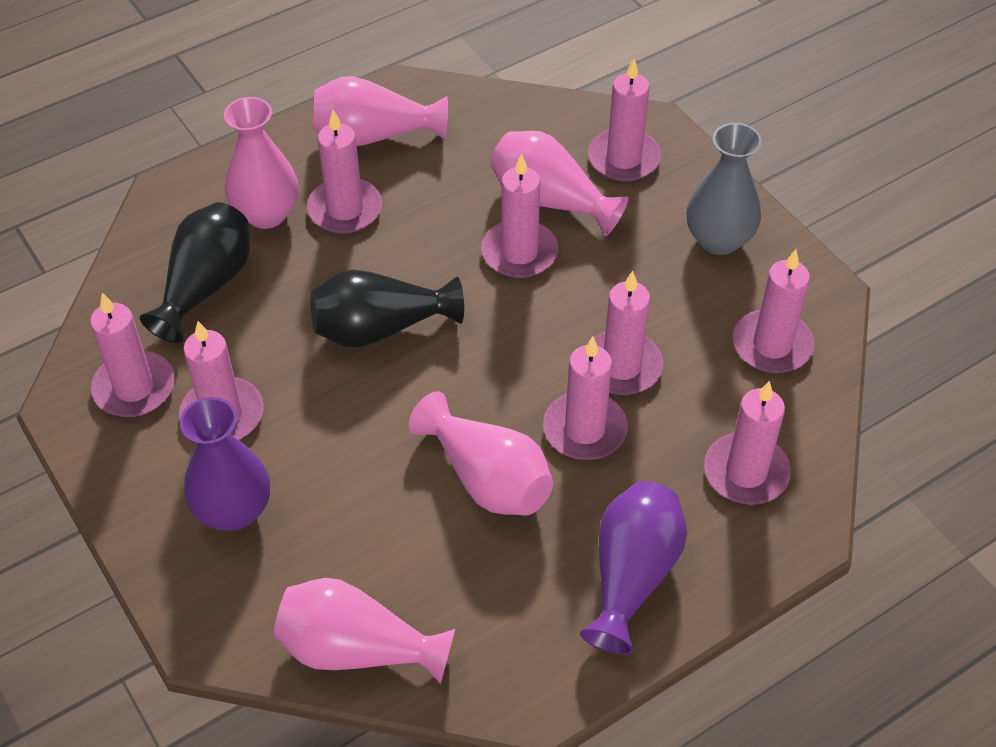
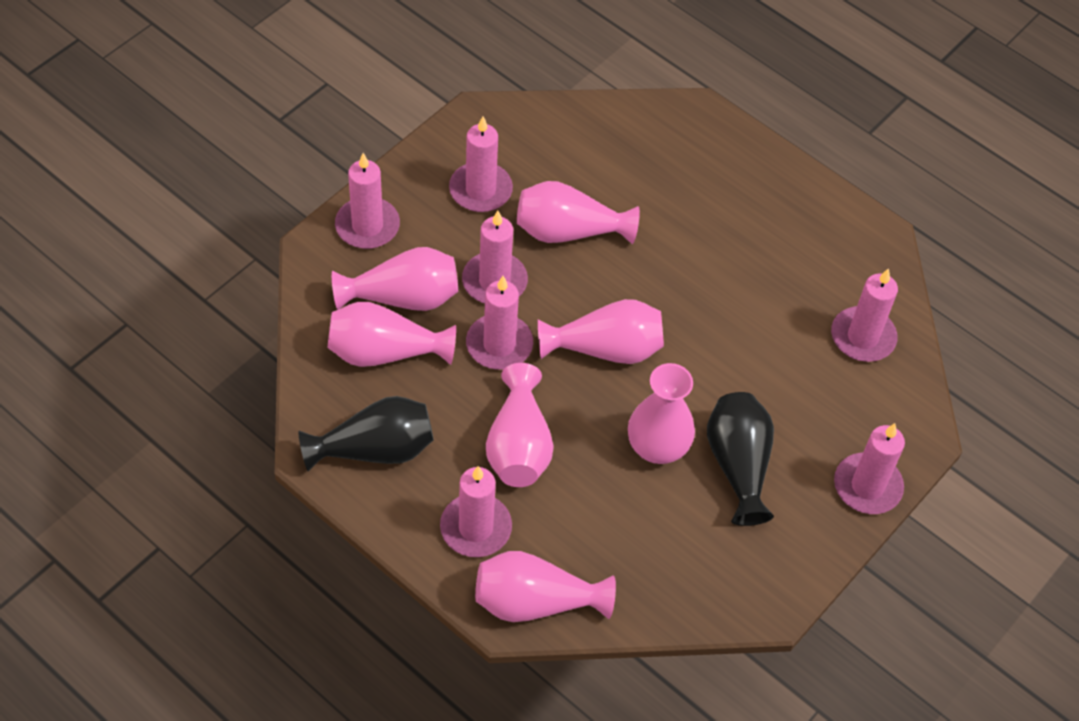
grey vase: [687,123,762,255] = 1 -> none = 0
pink candle: [90,293,175,417] [179,321,264,440] [307,110,382,233] [481,153,558,278] [543,336,628,460] [587,271,663,395] [588,58,661,181] [704,381,791,505] [733,249,814,373] = 9 -> [335,153,400,249] [440,466,512,557] [449,116,513,212] [462,211,528,303] [466,276,533,370] [831,268,898,362] [834,423,905,514] = 7
pink vase: [224,97,298,229] [273,578,455,684] [313,76,448,146] [409,391,553,516] [490,131,629,236] = 5 -> [328,302,456,367] [332,247,458,311] [475,551,616,622] [486,363,554,487] [517,181,640,244] [538,299,664,364] [628,363,695,464] = 7
purple vase: [180,397,270,531] [580,481,687,655] = 2 -> none = 0

